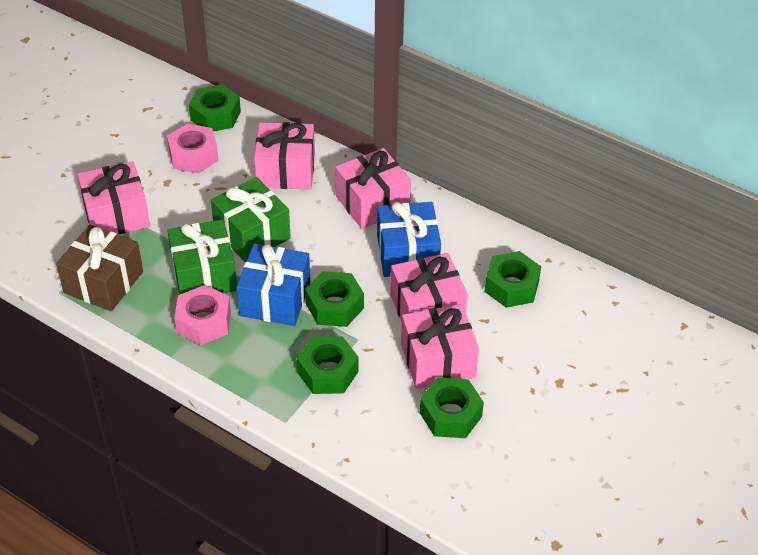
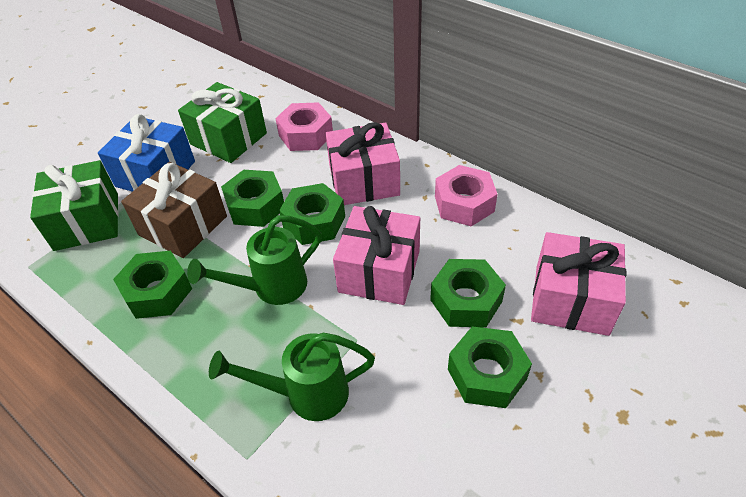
blue gift: [236,243,310,326] [377,202,441,277] = 2 -> [98,114,195,192] = 1
green watering can: none = 0 -> [187,215,322,305] [209,333,375,421] = 2
pink gift: [77,161,150,234] [254,122,315,189] [335,148,411,229] [390,253,468,322] [401,304,479,389] = 5 -> [325,122,400,205] [333,206,420,305] [531,232,626,336] = 3

